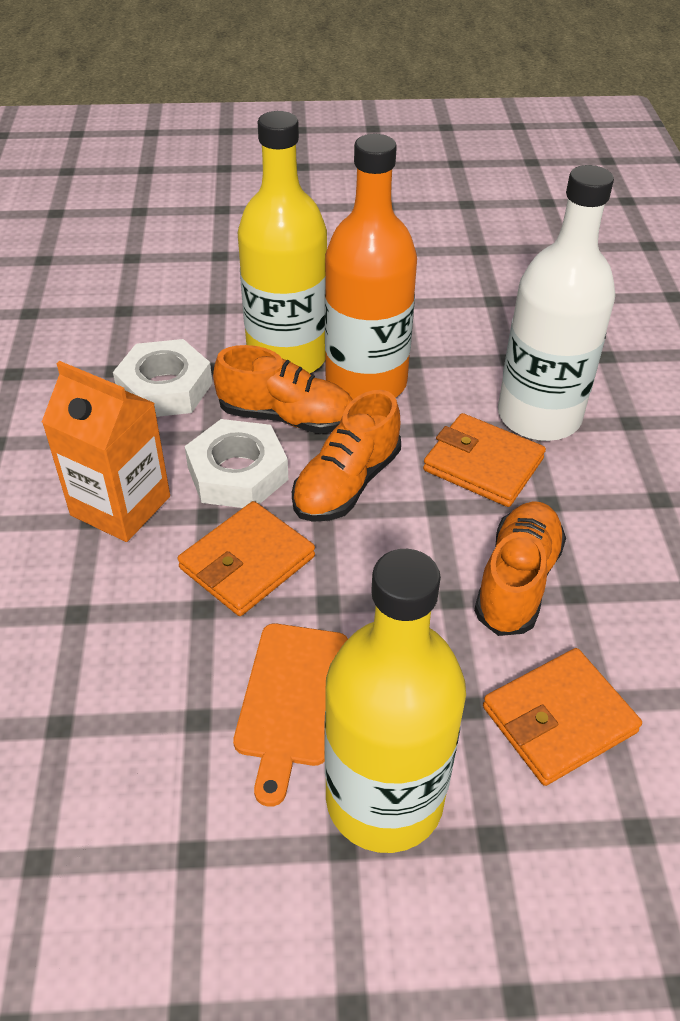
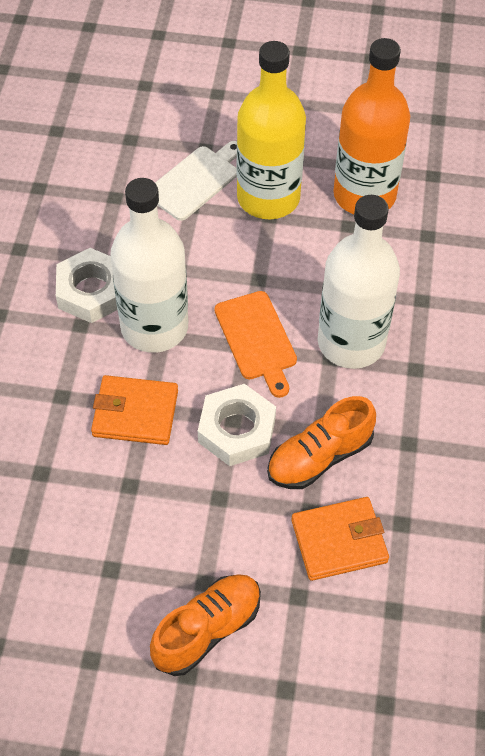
orange carton: [42,361,170,542] = 1 -> none = 0
orange shoe: [213,345,353,434] [292,390,401,522] [474,501,566,636] = 3 -> [150,574,261,676] [267,396,376,489] = 2
orange wallet: [178,501,315,616] [423,413,546,507] [483,648,642,786] = 3 -> [91,375,178,445] [291,497,389,581] = 2
white bottle: [498,165,616,441] = 1 -> [110,178,188,353] [318,195,400,369] = 2
white cutting board: none = 0 -> [155,141,237,221] = 1
yellow bottle: [238,111,327,374] [324,549,466,853] = 2 -> [237,41,306,219] = 1

